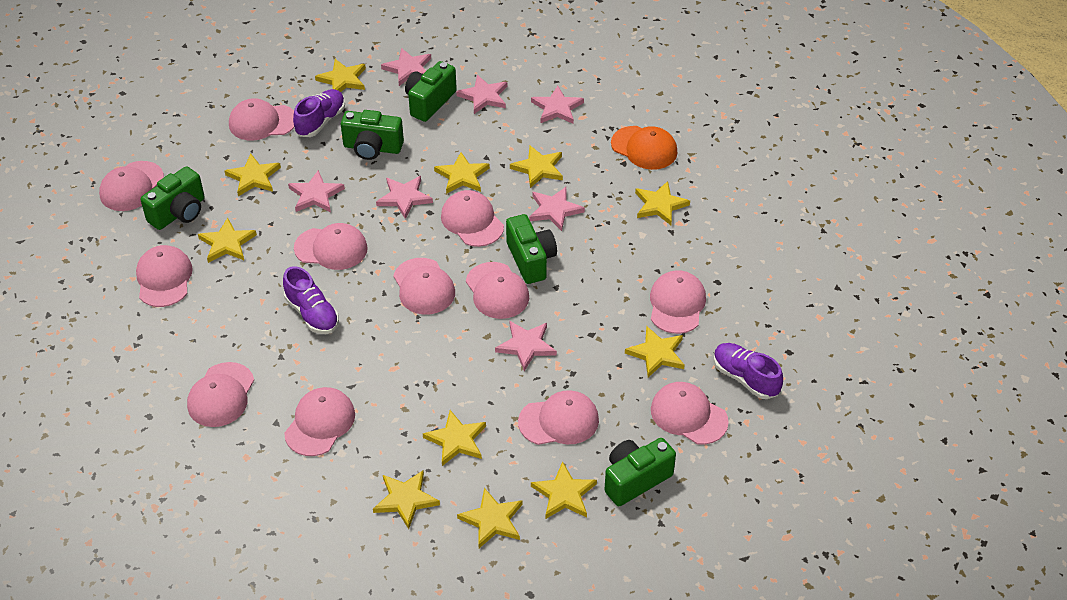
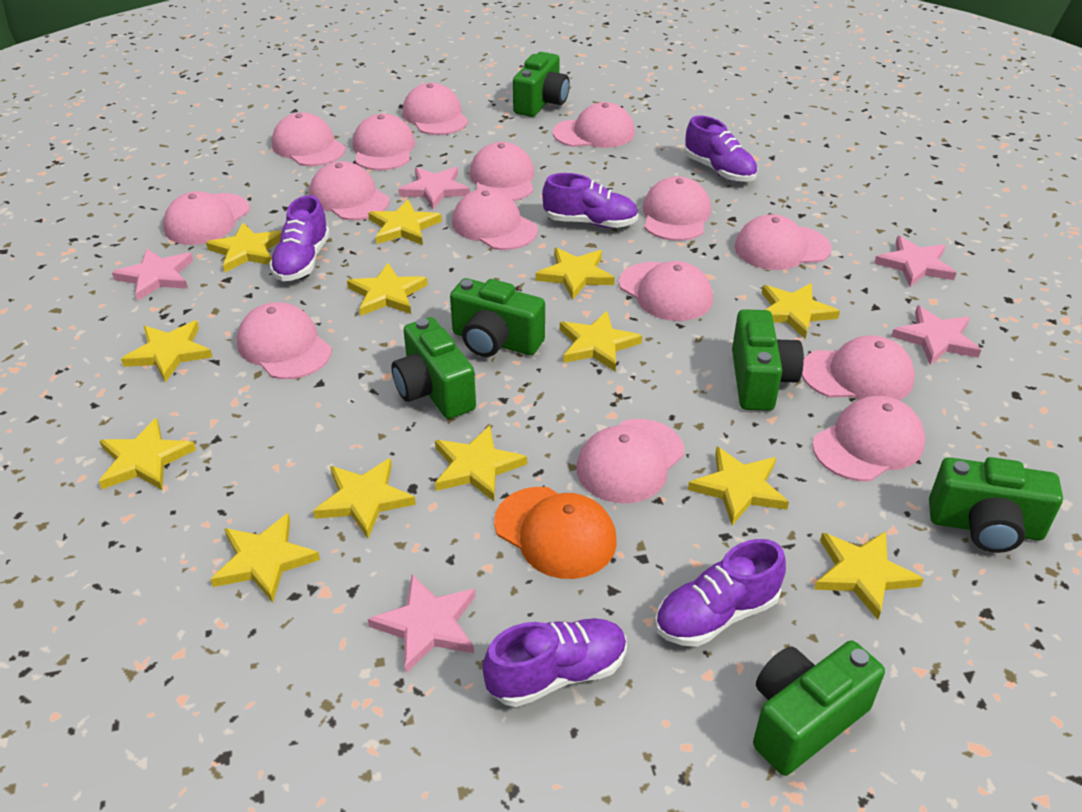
green camera: [140,166,205,230] [341,110,404,160] [405,61,457,122] [506,214,557,284] [604,438,676,506] = 5 -> [391,317,476,419] [450,278,545,357] [513,52,570,117] [732,309,804,411] [753,641,885,776] [929,457,1063,553] = 6
pink cap: [99,161,164,211] [136,245,193,307] [187,362,254,427] [229,98,294,141] [284,387,355,456] [294,223,368,270] [393,258,455,315] [441,190,504,247] [466,262,529,319] [518,390,599,445] [650,270,706,334] [651,382,729,445] = 12 -> [163,191,250,245] [237,302,332,379] [272,112,346,166] [309,161,389,220] [353,114,415,170] [402,83,468,135] [452,188,538,250] [470,142,534,201] [553,102,635,148] [577,419,684,503] [619,261,713,321] [643,176,711,241] [735,214,832,270] [802,335,915,400] [812,396,925,481] = 15
pink star: [288,170,345,212] [376,176,433,219] [381,48,431,86] [456,75,507,114] [495,321,557,371] [529,187,585,231] [531,86,584,124] = 7 -> [112,249,193,301] [368,574,476,673] [398,167,470,209] [874,236,956,287] [891,305,981,365] = 5
purple shoe: [283,266,339,334] [293,89,345,137] [714,343,783,399] = 3 -> [269,195,330,281] [482,618,627,707] [542,173,638,228] [655,539,786,647] [685,116,758,182] = 5
yellow star: [198,218,257,263] [225,154,281,196] [315,59,366,92] [373,471,440,529] [423,410,486,466] [434,152,490,194] [457,488,523,548] [510,146,563,188] [531,461,597,519] [625,326,685,378] [635,181,690,225] = 11 -> [99,418,196,490] [121,321,212,382] [206,223,282,272] [210,513,320,603] [313,458,416,538] [347,263,428,316] [368,199,442,245] [435,426,527,501] [535,248,615,300] [560,311,642,372] [688,447,789,525] [762,283,840,339] [814,531,924,620] = 13

